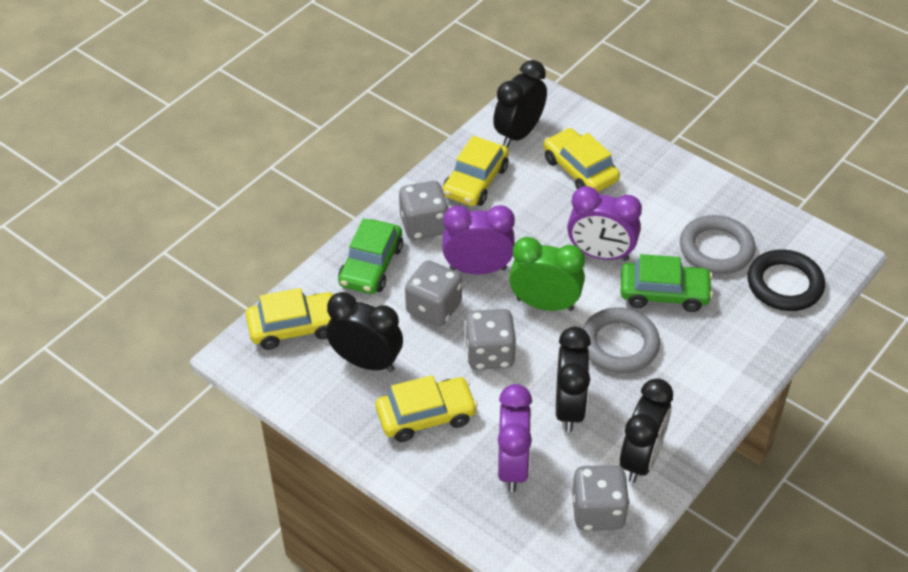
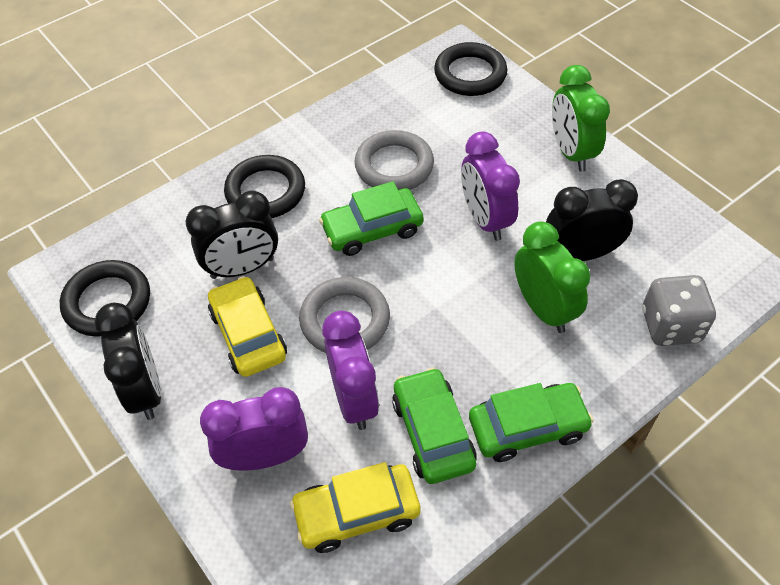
black clock: [326,292,403,372] [493,60,547,148] [556,327,591,432] [620,378,673,483] = 4 -> [95,303,161,420] [186,191,278,279] [546,179,638,261] = 3
black ring: [748,249,825,311] = 1 -> [60,260,150,337] [224,155,305,218] [434,42,507,96] = 3
green car: [338,218,403,294] [621,254,713,312] = 2 -> [319,181,424,256] [392,367,477,484] [469,383,594,462] = 3
green clock: [509,237,585,311] = 1 -> [514,221,590,333] [552,65,610,171] = 2
grey dice: [399,181,449,240] [405,260,462,326] [465,309,516,370] [572,465,630,531] = 4 -> [642,275,716,346] = 1
yellow car: [246,288,333,350] [376,375,478,442] [443,136,509,206] [544,128,620,192] = 4 -> [208,276,287,377] [290,462,420,553] = 2

